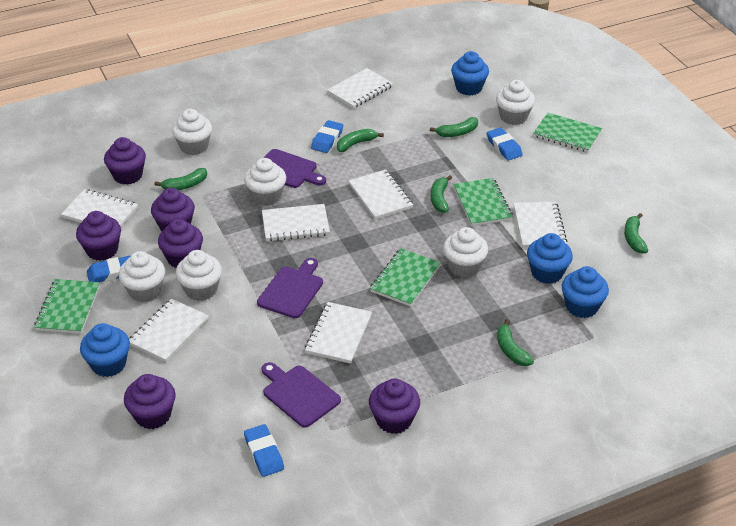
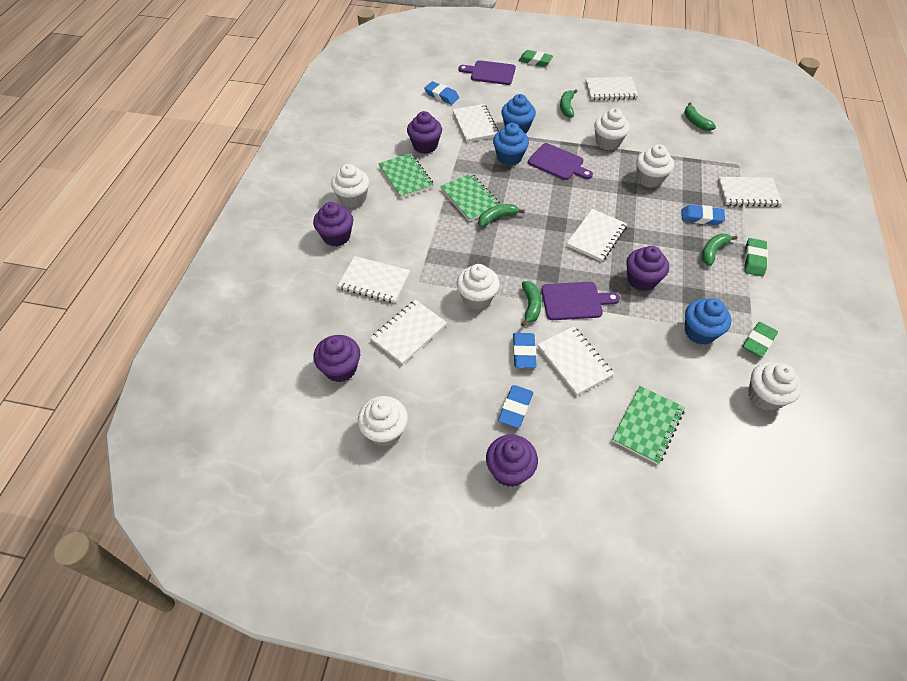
blue cupcake: [80,323,130,377] [451,51,489,96] [527,233,573,284] [562,266,609,318] = 4 -> [493,123,529,166] [501,94,536,134] [685,298,731,345] = 3
green banana: [154,168,207,190] [337,129,384,152] [430,117,478,137] [431,175,452,213] [497,319,534,366] [624,213,648,254] = 6 -> [478,204,525,227] [521,281,542,327] [560,90,577,118] [684,102,716,131] [702,234,738,266] = 5
green eraser: none = 0 -> [519,50,553,67] [742,322,778,357] [744,238,768,276] = 3
green notebook: [34,279,100,334] [370,248,441,307] [453,178,513,226] [533,113,602,153] = 4 -> [378,153,434,198] [440,173,501,221] [612,386,685,465] = 3
purple cupcake: [76,211,121,261] [104,137,146,185] [124,374,175,429] [151,188,195,231] [158,219,203,268] [369,378,420,434] = 6 -> [313,202,354,247] [313,335,360,382] [407,111,442,154] [486,435,538,487] [626,246,669,291] = 5

